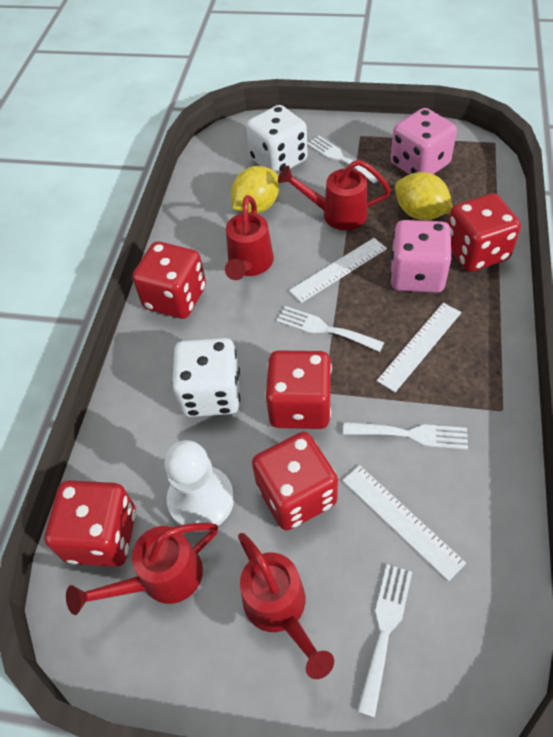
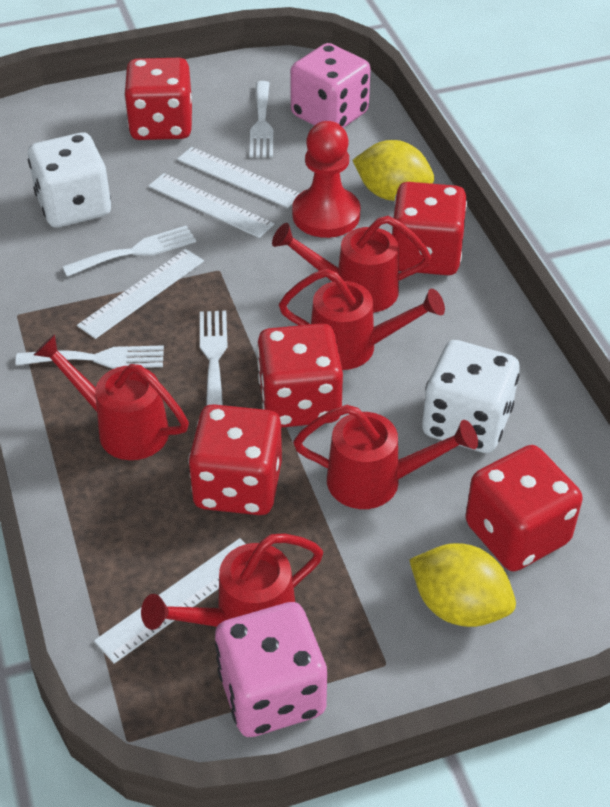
red pawn: none = 0 -> [292,121,360,238] = 1
red watering can: [66,523,218,615] [225,195,274,280] [238,533,334,679] [278,160,391,230] = 4 -> [34,334,189,460] [141,533,323,630] [272,216,431,313] [279,269,445,370] [293,405,478,509] = 5
white pawn: [164,440,234,532] = 1 -> none = 0
white ruler: [289,238,387,303] [342,465,466,581] [377,303,461,392] = 3 -> [77,249,204,339] [94,538,246,664] [148,173,274,238] [177,147,300,208] = 4

